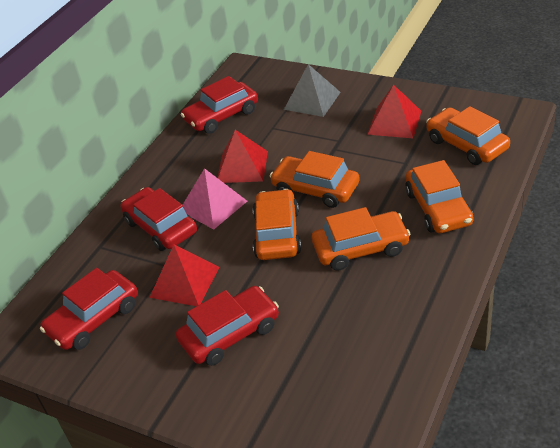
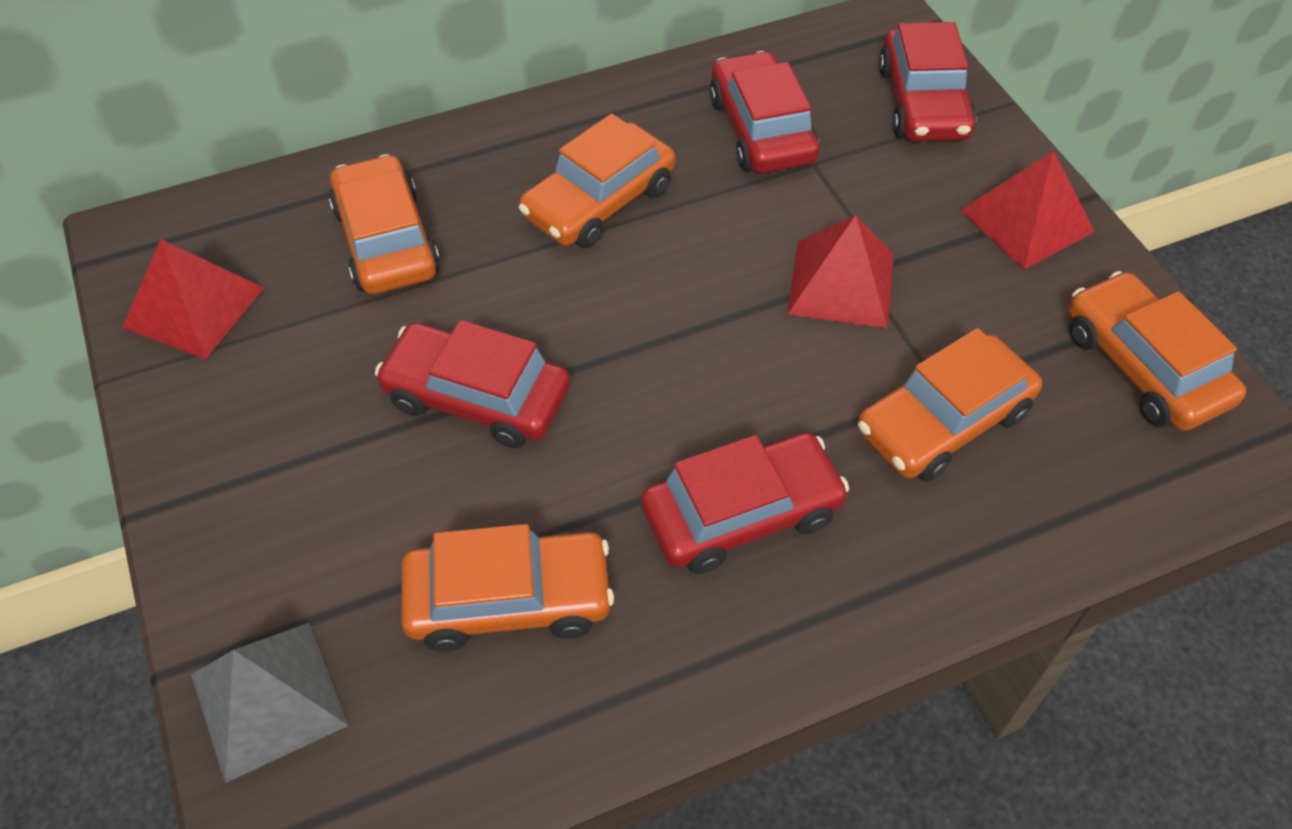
pink pyramid: [183,168,247,230] = 1 -> none = 0

